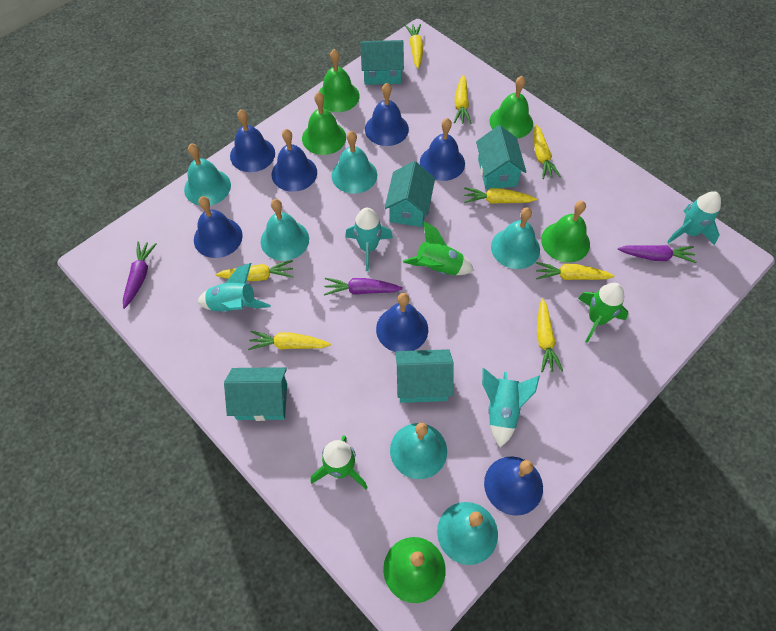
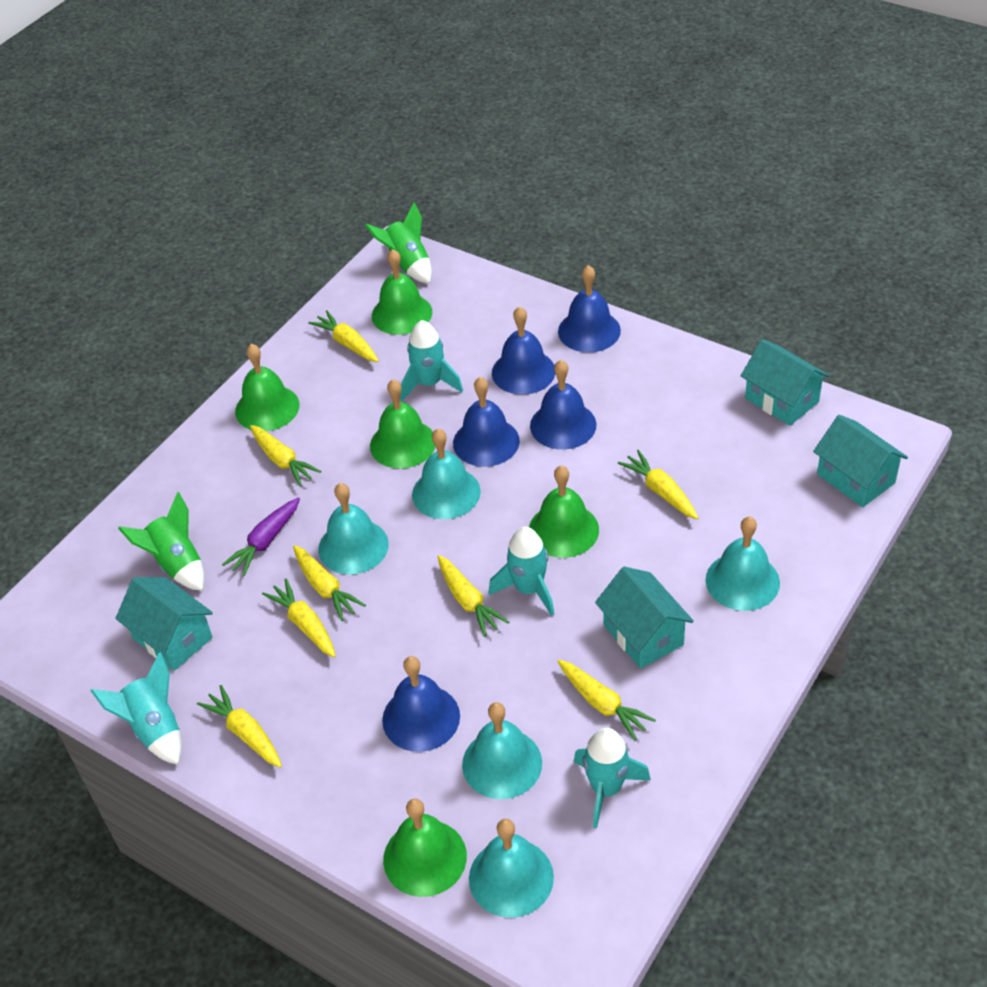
blue bell: [194,196,243,258] [230,109,275,172] [272,129,317,192] [365,83,409,146] [376,293,428,352] [420,118,465,181] [484,457,543,516] = 7 -> [382,656,460,752] [453,377,520,467] [492,306,555,395] [530,360,596,450] [558,265,621,353] = 5
green rocket: [310,436,368,489] [403,221,474,275] [578,283,629,343] = 3 -> [118,492,205,591] [365,202,432,284] = 2
purple carrot: [123,241,157,309] [324,278,403,296] [618,245,697,263] = 3 -> [222,497,300,576] = 1
turquoise bell: [184,144,231,206] [261,199,309,261] [331,131,377,194] [390,423,447,479] [437,502,498,565] [491,207,540,269] = 6 -> [318,483,389,575] [412,429,481,519] [462,702,542,799] [469,819,554,918] [706,517,780,611] = 5
turquoise house: [224,367,287,421] [361,40,404,85] [385,161,435,227] [395,349,454,403] [476,125,526,190] = 5 -> [115,577,213,671] [595,567,694,669] [741,339,830,426] [813,415,908,507] = 4

